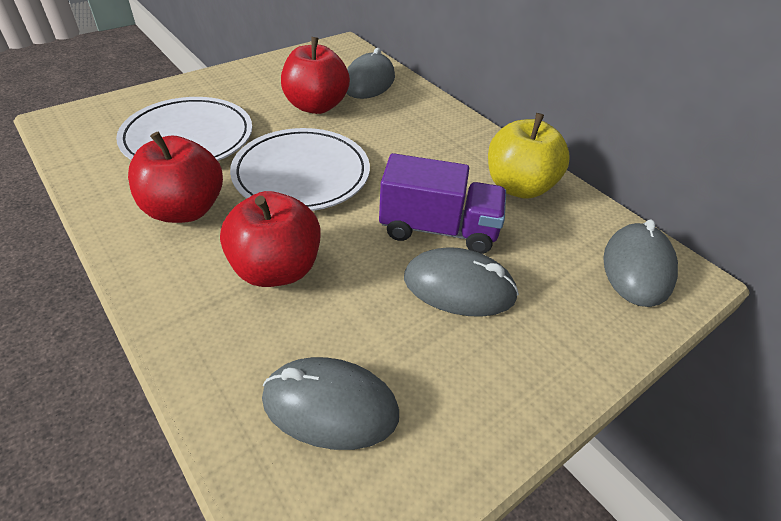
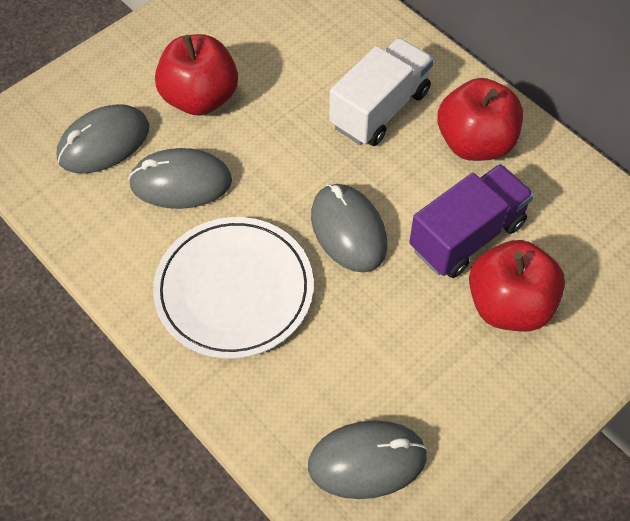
white plate: [116,97,252,161] [230,128,370,211] = 2 -> [153,217,314,359] = 1
white truck: none = 0 -> [329,38,434,146] = 1
yellow apple: [488,113,570,199] = 1 -> none = 0

